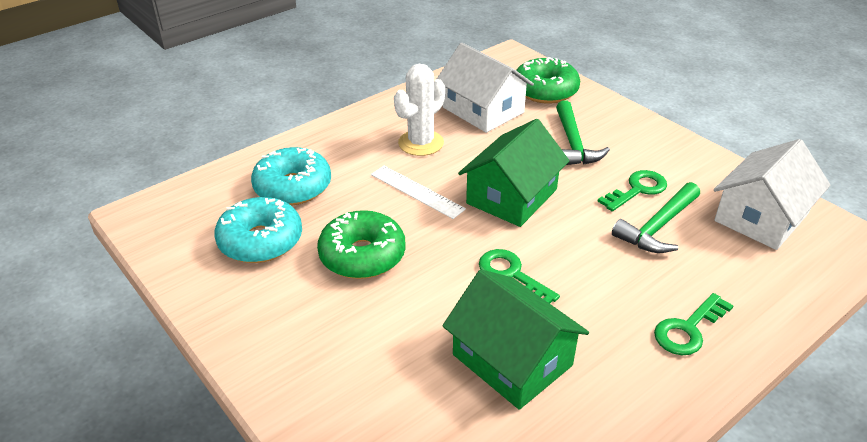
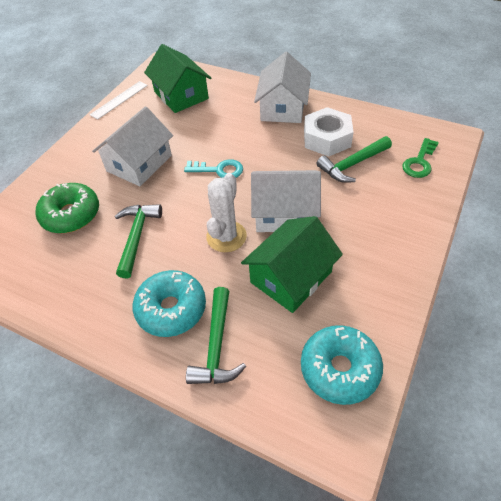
green donut: [317,210,406,279] [516,57,580,104] = 2 -> [36,183,99,233] = 1
green hammer: [556,100,610,165] [612,182,700,253] = 2 -> [115,204,162,278] [186,287,246,384] [316,136,392,183] = 3
green key: [479,249,560,303] [597,170,667,211] [654,293,734,355] = 3 -> [402,138,439,178] = 1
turquoise key: none = 0 -> [184,159,243,178] = 1
white house: [437,43,534,133] [714,139,831,250] = 2 -> [92,106,173,186] [251,170,321,232] [254,52,311,123] = 3
white nut: none = 0 -> [304,107,354,156] = 1

